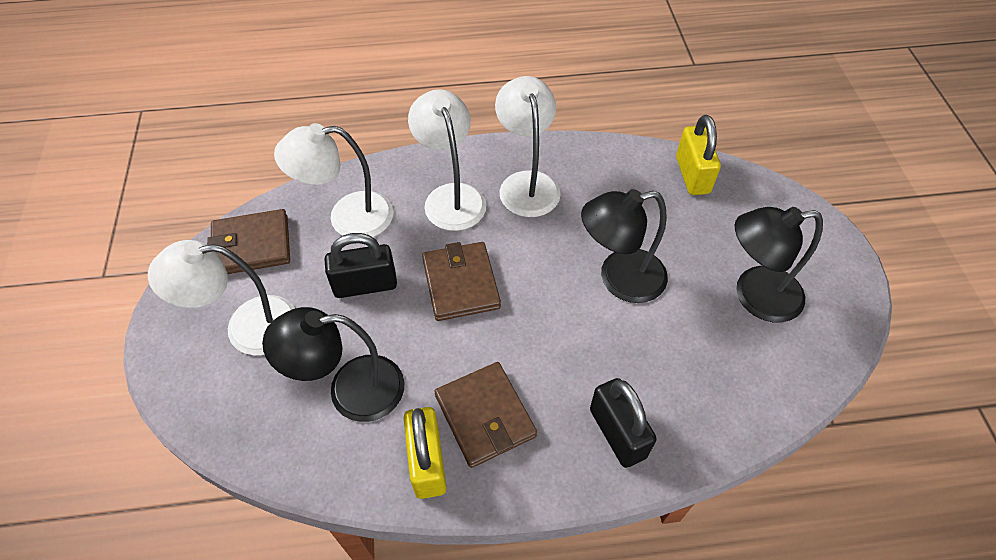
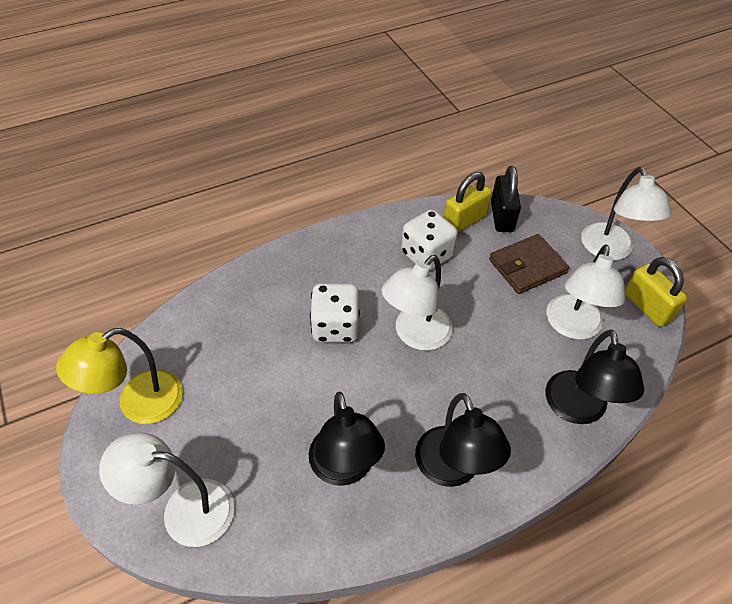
black padlock: [325,233,397,298] [590,378,656,468] = 2 -> [491,166,521,232] = 1
brown wallet: [207,209,290,274] [422,242,501,321] [435,362,537,468] = 3 -> [489,234,569,294] = 1
white dice: none = 0 -> [310,284,360,342] [401,209,458,271] = 2
yellow lamp: none = 0 -> [56,328,183,424] = 1

